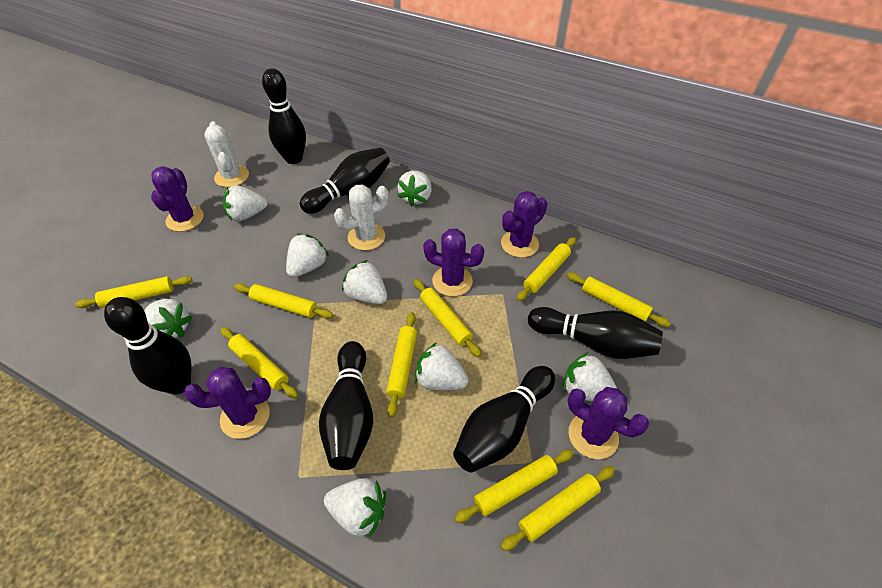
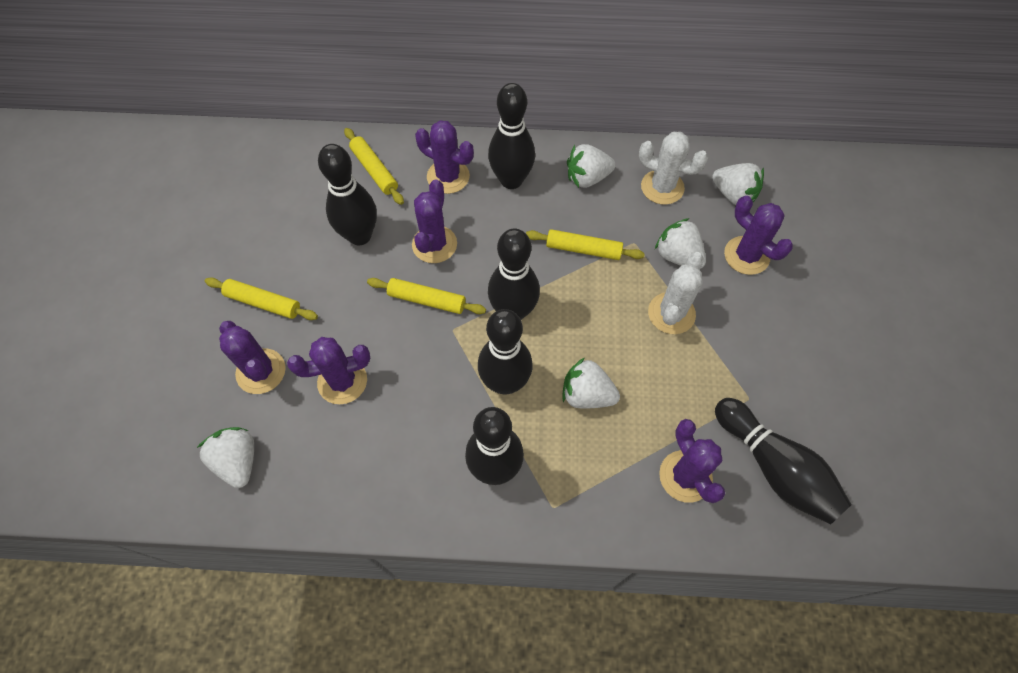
purple cactus: [151,166,204,232] [184,367,271,439] [423,228,484,297] [501,191,547,258] [567,387,649,459] = 5 -> [219,321,286,394] [287,337,371,404] [412,179,457,263] [415,120,474,194] [659,419,725,503] [724,196,793,275] = 6
white strawberry: [144,299,192,338] [223,185,267,221] [286,233,329,277] [324,478,386,538] [342,260,387,304] [398,171,432,207] [415,342,468,390] [563,352,617,401] = 8 -> [197,427,254,488] [562,357,620,409] [567,144,616,188] [655,218,706,269] [712,163,764,205] = 5
yellow rolling pin: [75,276,193,308] [221,327,298,399] [234,283,333,319] [386,312,417,418] [414,279,481,357] [455,449,574,523] [501,466,615,551] [517,237,576,301] [566,272,671,327] = 9 -> [205,277,318,320] [344,128,404,205] [367,278,486,314] [526,229,645,260] = 4

